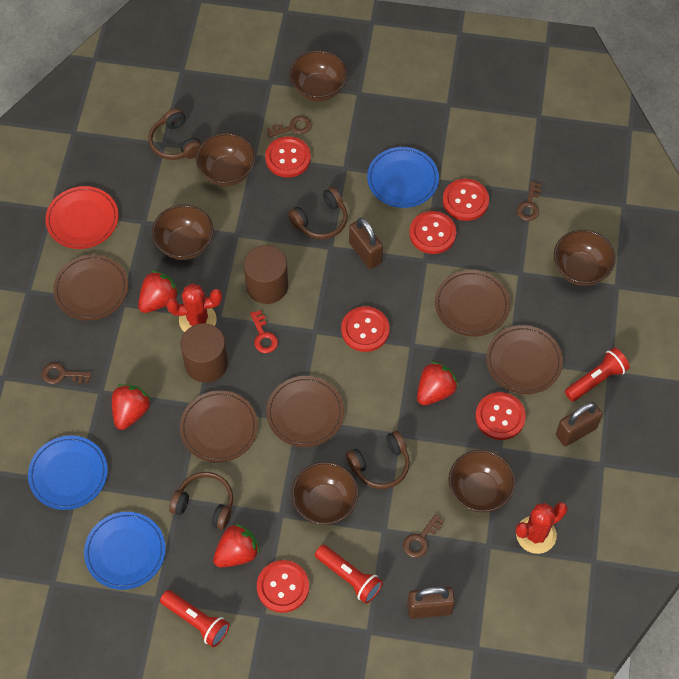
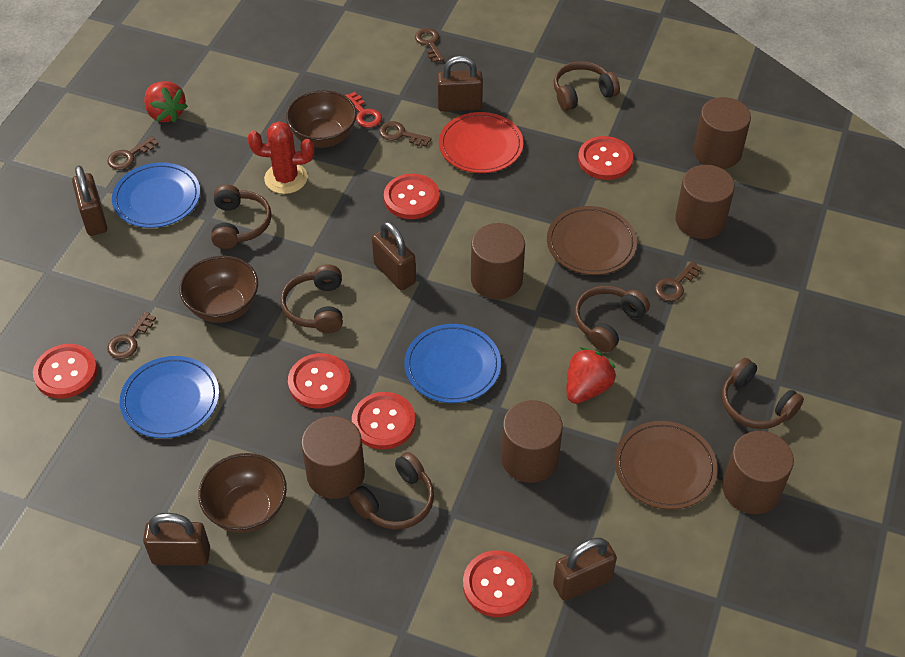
brown bowl: [152,205,213,260] [196,133,256,186] [289,50,347,102] [291,462,359,525] [448,450,515,513] [554,230,616,286] = 6 -> [179,255,258,323] [198,453,287,533] [286,90,357,148] = 3
brown cylinder: [181,323,228,383] [244,245,288,304] = 2 -> [301,416,365,499] [471,223,525,300] [501,400,563,483] [675,165,735,239] [694,97,751,169] [722,431,794,514] = 6
brown headphones: [148,108,202,160] [169,472,233,530] [288,187,348,239] [346,431,410,489] = 4 -> [211,185,272,249] [280,264,343,333] [349,452,434,530] [554,61,620,111] [574,286,650,353] [722,358,804,429] = 6
brown key: [42,363,91,384] [267,116,312,137] [403,514,444,558] [516,181,541,221] = 4 -> [107,136,158,170] [107,312,156,359] [379,121,432,147] [415,28,444,63] [655,261,702,301] = 5
brown padlock: [349,217,383,269] [407,587,455,619] [556,402,602,446] = 3 -> [72,166,107,236] [143,513,210,566] [372,221,416,290] [437,56,483,112] [553,537,617,601] = 5
brown plate: [53,255,128,320] [180,390,258,463] [266,376,344,447] [435,270,510,337] [486,325,563,394] = 5 -> [547,206,637,275] [615,421,717,510] = 2
red cactus: [166,284,222,332] [516,502,567,554] = 2 -> [248,121,314,194] = 1
red flashlight: [160,590,229,647] [315,545,383,604] [565,348,630,402] = 3 -> none = 0
red strawberry: [112,384,151,430] [138,270,180,313] [213,523,260,567] [417,361,458,405] = 4 -> [144,81,188,123] [566,347,616,404] = 2

